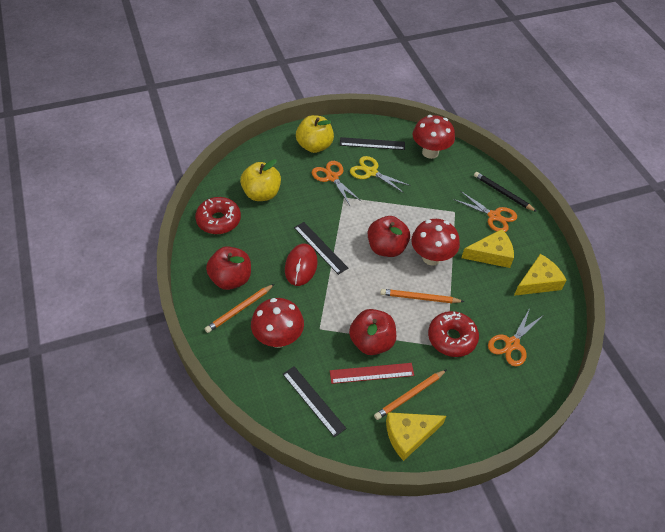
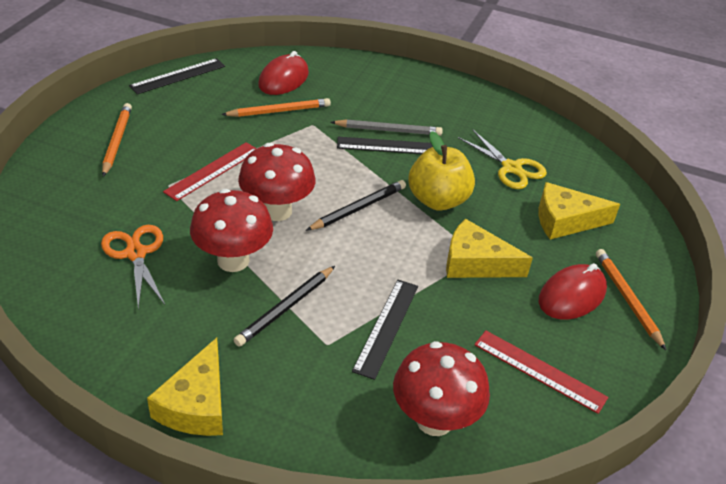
black pencil: [474,172,537,212] = 1 -> [234,266,335,347] [306,180,406,231] = 2
grey pencil: none = 0 -> [331,119,443,136] = 1
orange scissors: [312,161,362,205] [453,191,517,232] [488,308,542,366] = 3 -> [101,225,165,309] = 1
red apple: [206,246,251,290] [349,309,396,355] [368,216,410,257] = 3 -> none = 0
red donut: [195,197,241,234] [428,311,479,357] = 2 -> none = 0
red mouse: [285,244,318,286] = 1 -> [258,51,309,95] [539,263,607,320] = 2
red ruler: [330,363,414,384] = 1 -> [163,142,257,201] [474,331,608,414] = 2
yellow apple: [240,159,281,201] [296,115,334,153] = 2 -> [409,131,475,211] = 1

